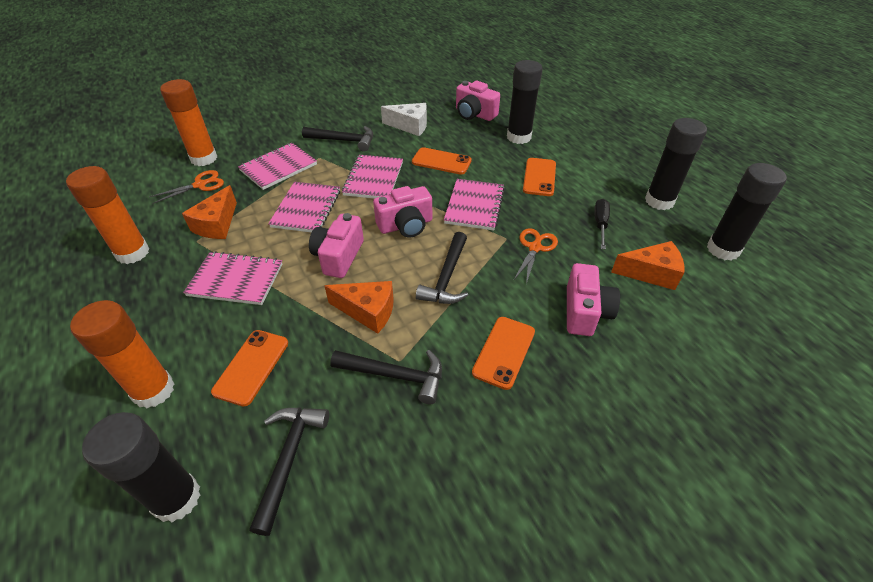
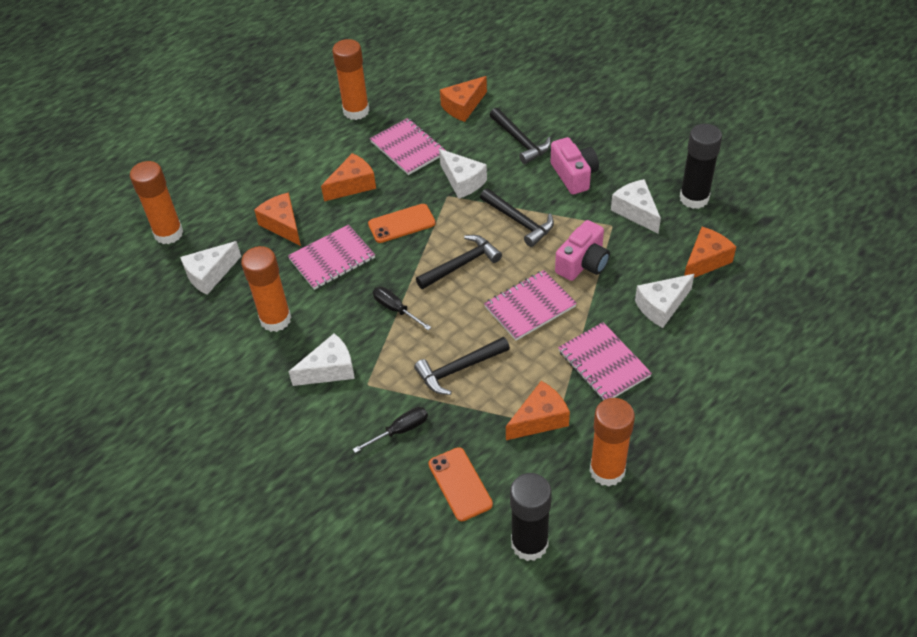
black glue stick: [82,412,201,522] [507,60,543,144] [645,118,707,210] [707,163,787,260] = 4 -> [510,473,552,561] [680,124,722,209] = 2
black screwdriver: [594,199,610,249] = 1 -> [353,407,428,453] [373,287,431,330] = 2
orange cheese: [182,185,237,239] [324,281,394,334] [611,241,684,290] = 3 -> [254,192,301,246] [321,153,376,201] [440,76,487,122] [506,381,570,440] [684,227,736,278] = 5
orange glue stick: [66,166,150,264] [70,300,175,408] [160,79,217,166] = 3 -> [130,161,183,244] [241,246,291,332] [332,39,370,120] [590,398,635,486] = 4
orange phone: [211,330,288,406] [412,147,472,175] [472,317,535,390] [523,158,556,196] = 4 -> [368,204,435,243] [428,447,493,521] = 2
orange scissors: [149,170,224,204] [513,228,558,284] = 2 -> none = 0
pink camera: [309,213,364,278] [373,186,432,238] [456,81,500,121] [567,263,620,336] = 4 -> [551,137,599,195] [555,220,610,281] = 2
pink notebook: [183,251,283,305] [238,143,317,190] [268,182,340,232] [342,155,403,199] [444,179,505,230] = 5 -> [288,224,375,290] [370,118,446,175] [484,270,577,341] [558,322,652,400] = 4
white cheese: [381,103,427,136] = 1 -> [180,241,241,295] [288,333,355,386] [439,149,487,199] [611,179,661,234] [635,274,694,328] = 5

